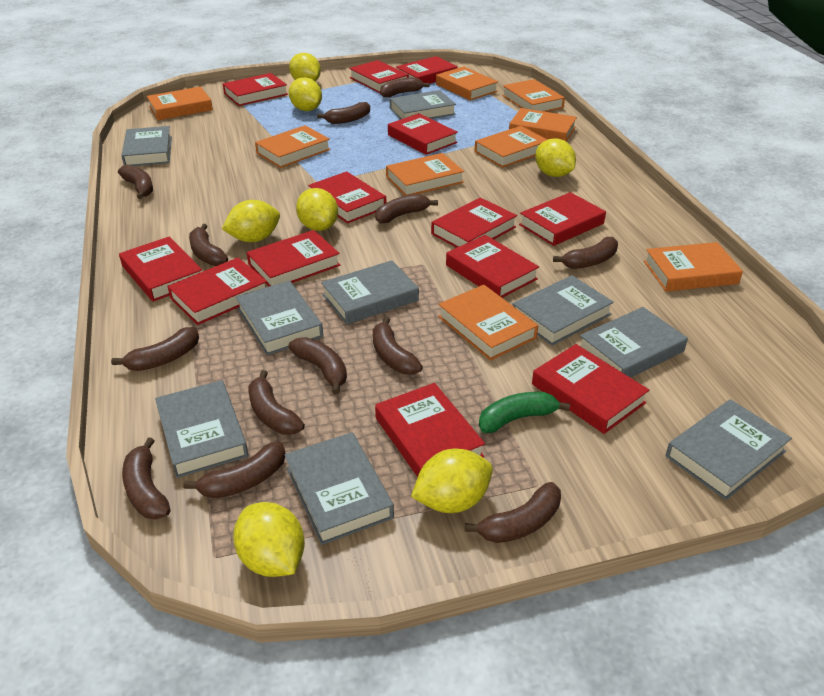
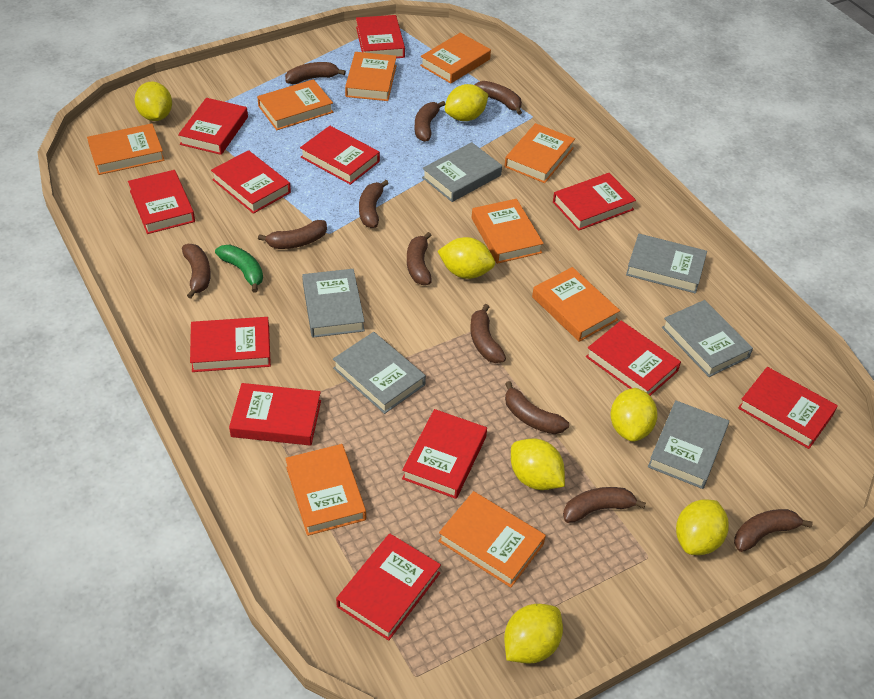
brown banana: [111,327,199,371] [118,165,153,199] [122,437,171,519] [183,442,285,499] [189,224,228,266] [248,370,305,435] [288,337,347,394] [317,102,370,124] [373,317,423,375] [375,194,438,223] [380,77,430,97] [465,482,561,543] [553,237,618,269] = 13 -> [182,244,211,299] [258,220,327,249] [285,62,346,84] [359,180,389,228] [407,232,432,285] [414,101,445,142] [470,304,506,363] [475,81,522,115] [505,381,569,434] [563,487,646,523] [734,509,812,552] = 11
grey book: [121,126,172,166] [155,380,248,478] [236,281,323,355] [284,432,394,545] [321,260,419,325] [390,90,456,120] [512,275,614,346] [580,307,688,378] [666,399,792,500] = 9 -> [302,269,365,338] [333,332,426,414] [422,142,502,202] [626,234,707,294] [648,400,729,489] [662,300,753,377] = 6
red book: [119,236,202,302] [167,258,267,325] [223,73,288,106] [247,230,340,286] [308,171,386,223] [349,60,409,93] [375,383,485,477] [388,113,458,155] [396,56,458,84] [431,197,517,248] [446,235,539,298] [519,192,606,246] [532,344,649,434] = 13 -> [128,170,195,234] [178,98,248,155] [190,317,271,372] [211,150,291,214] [229,383,321,445] [300,126,380,185] [336,533,441,641] [356,15,405,58] [402,409,487,499] [553,173,636,230] [586,321,681,396] [738,367,838,449] = 12

